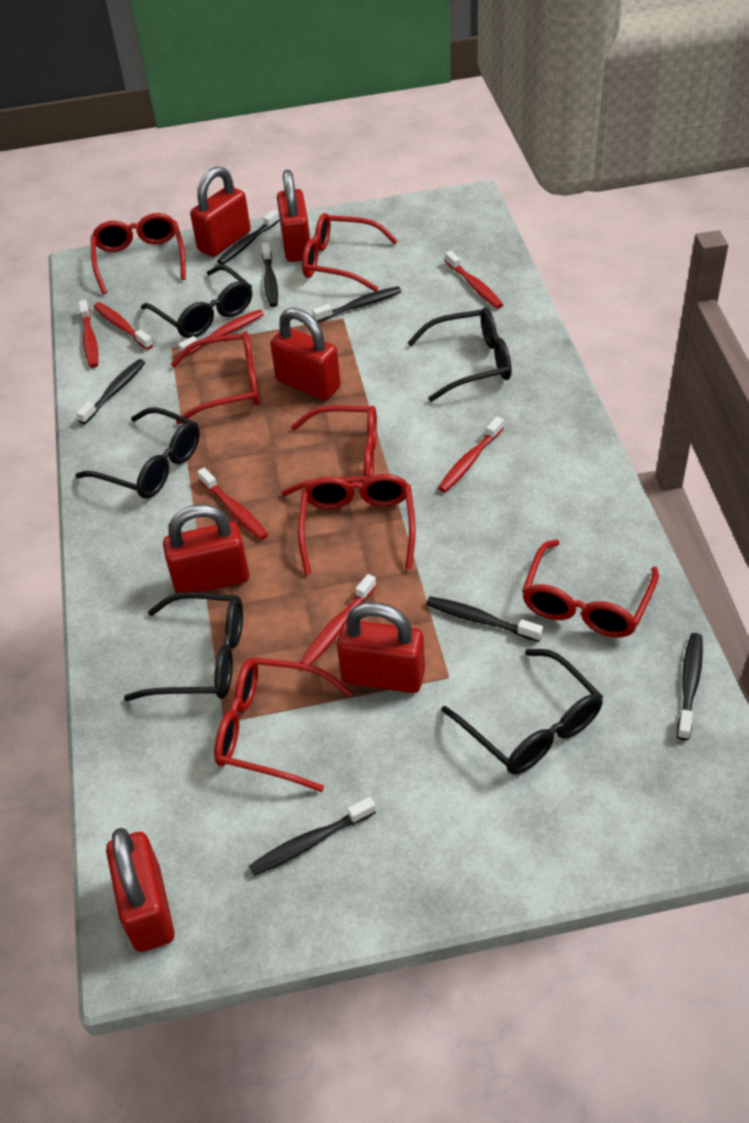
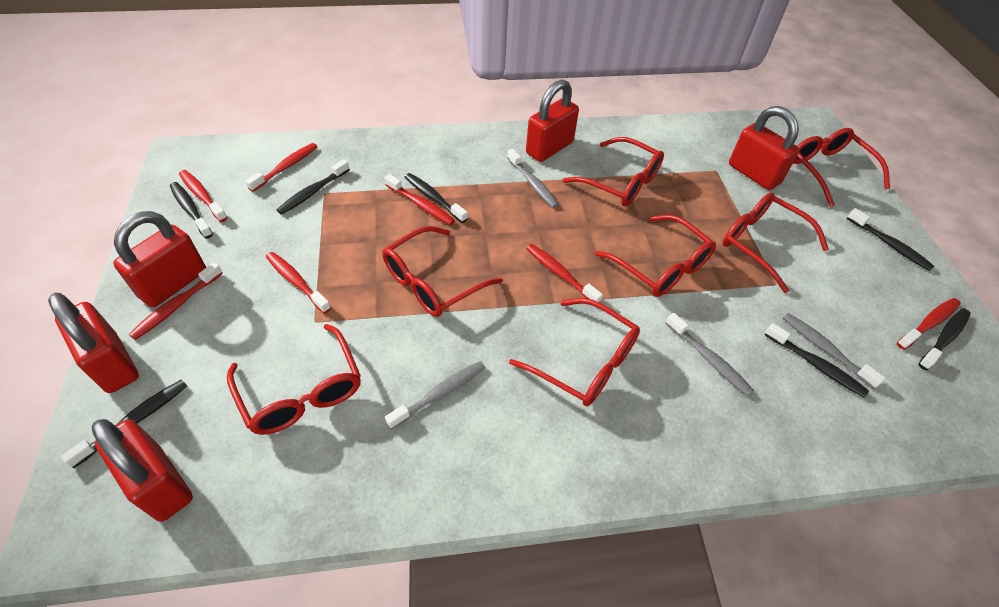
black glasses: [75,407,200,499] [124,592,243,701] [141,265,252,338] [407,307,512,402] [441,649,603,774] = 5 -> none = 0
grey toothbrush: none = 0 -> [385,361,485,429] [507,149,559,208] [665,313,754,396] [783,313,886,389] = 4
red padlock: [106,828,175,952] [163,504,249,594] [190,166,251,257] [270,308,341,400] [277,170,310,262] [337,602,425,693] = 6 -> [48,293,139,393] [91,419,193,522] [113,211,206,307] [526,80,579,162] [729,106,799,190] = 5

